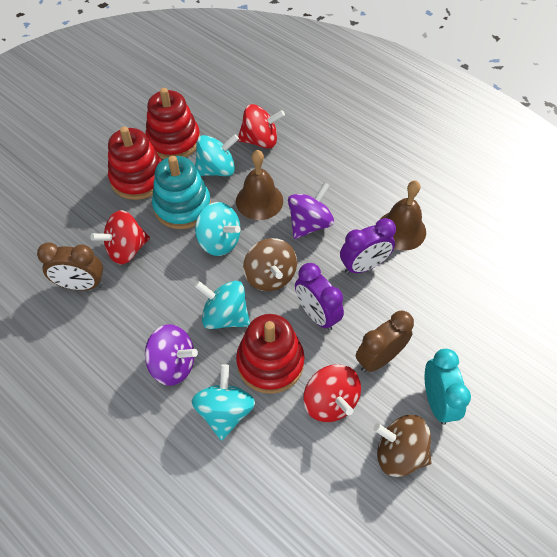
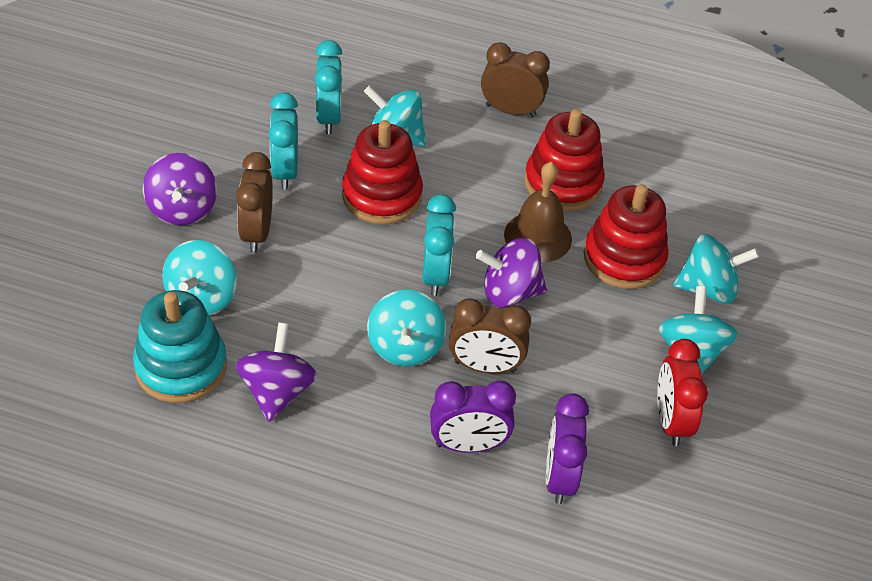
brown bell: [236,150,283,220] [381,180,426,251] = 2 -> [504,162,572,263] = 1
brown clock: [37,242,103,290] [356,311,414,372] = 2 -> [236,152,273,253] [449,298,531,374] [481,42,550,117] = 3
brown spinning top: [243,238,297,291] [373,415,432,477] = 2 -> none = 0
purple spinning top: [145,324,198,386] [288,182,334,239] = 2 -> [143,153,217,225] [236,323,317,422] [476,238,547,308] = 3
red clock: none = 0 -> [657,339,708,446] = 1
red spinning top: [90,210,150,264] [238,104,285,149] [303,364,361,422] = 3 -> none = 0
turquoise clock: [425,349,471,424] = 1 -> [269,92,298,190] [315,40,342,134] [422,194,456,296] = 3
turquoise spinning top: [191,364,255,441] [195,134,239,176] [195,202,241,256] [195,281,250,329] = 4 -> [162,240,237,316] [364,85,426,146] [367,290,446,366] [658,286,738,374] [673,234,759,304] = 5

